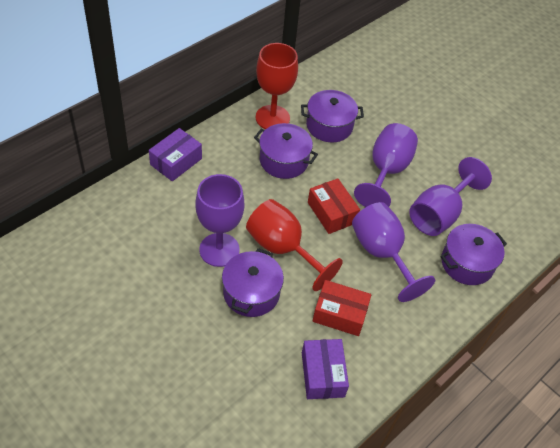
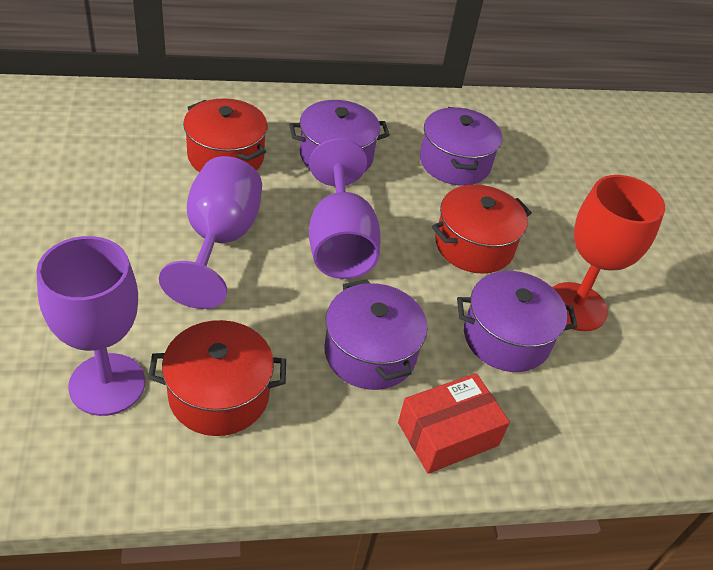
purple box: [149,128,202,181] [302,339,349,399] = 2 -> none = 0
purple goblet: [195,174,245,267] [352,202,435,302] [354,123,418,207] [409,157,492,236] = 4 -> [36,236,145,416] [159,156,262,309] [309,139,381,279] = 3
red box: [308,178,360,234] [313,280,371,336] = 2 -> [398,373,510,474] = 1
red goblet: [246,199,343,291] [255,43,298,129] = 2 -> [552,175,665,331] = 1
red pot: none = 0 -> [148,320,286,436] [183,98,268,172] [432,184,532,274] = 3

